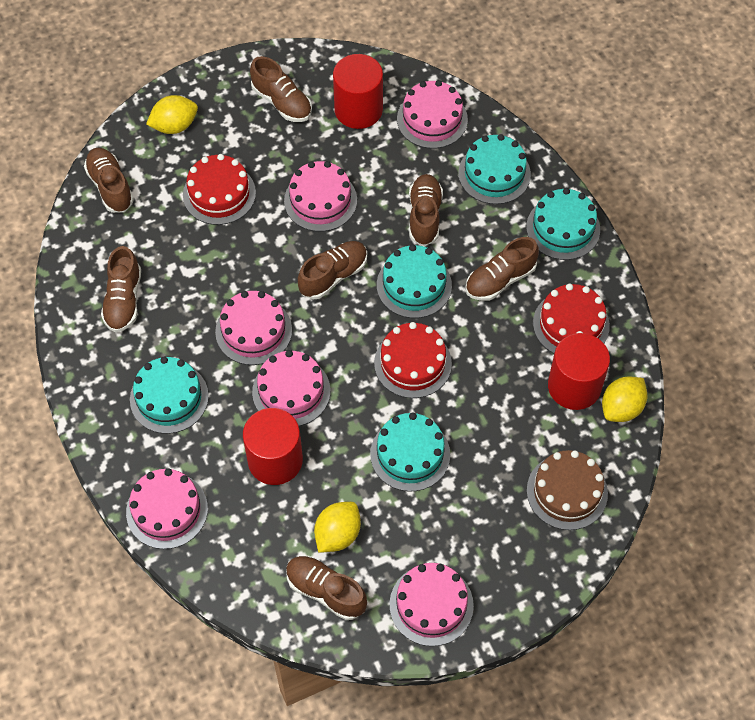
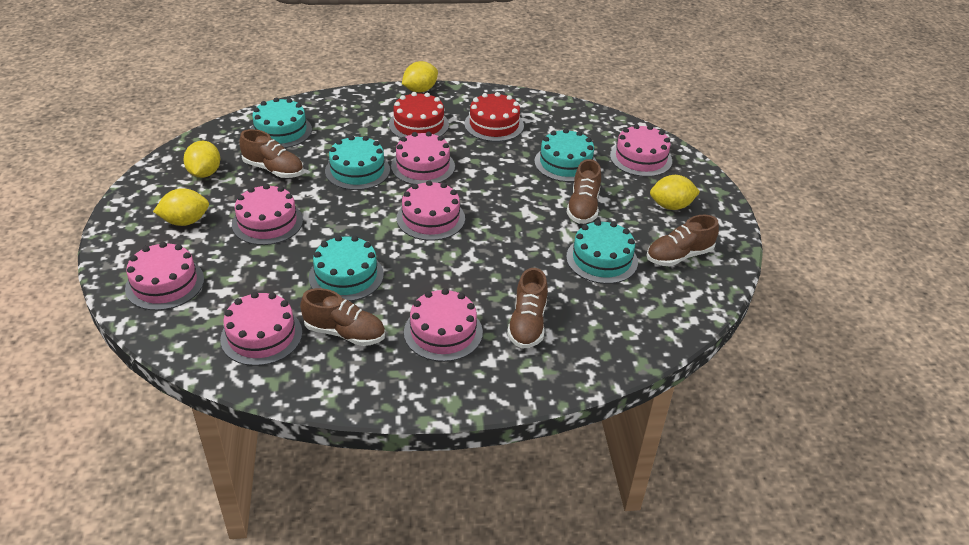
brown cake: [527,450,608,530] = 1 -> none = 0
brown shoe: [84,148,134,213] [101,246,141,333] [250,56,312,122] [286,556,367,620] [298,241,367,299] [409,174,443,246] [465,237,539,301] = 7 -> [239,129,303,178] [300,288,385,346] [507,268,548,349] [566,159,601,224] [647,215,719,266] = 5
pink cake: [126,468,208,549] [215,291,292,365] [252,350,330,426] [284,161,357,232] [389,563,474,646] [397,80,468,149] = 6 -> [125,242,204,310] [220,292,302,366] [232,184,303,245] [391,132,455,185] [397,180,465,241] [404,288,483,362] [610,124,672,177] = 7
red cake: [183,154,256,225] [374,322,452,398] [533,284,610,354] = 3 -> [389,92,449,138] [465,92,524,142] = 2
red cylinder: [243,408,303,485] [333,54,383,129] [548,333,610,410] = 3 -> none = 0
yellow lemon: [146,95,198,134] [314,502,361,553] [602,376,647,422] = 3 -> [153,188,209,226] [184,141,220,178] [402,61,438,92] [650,175,700,210] = 4

